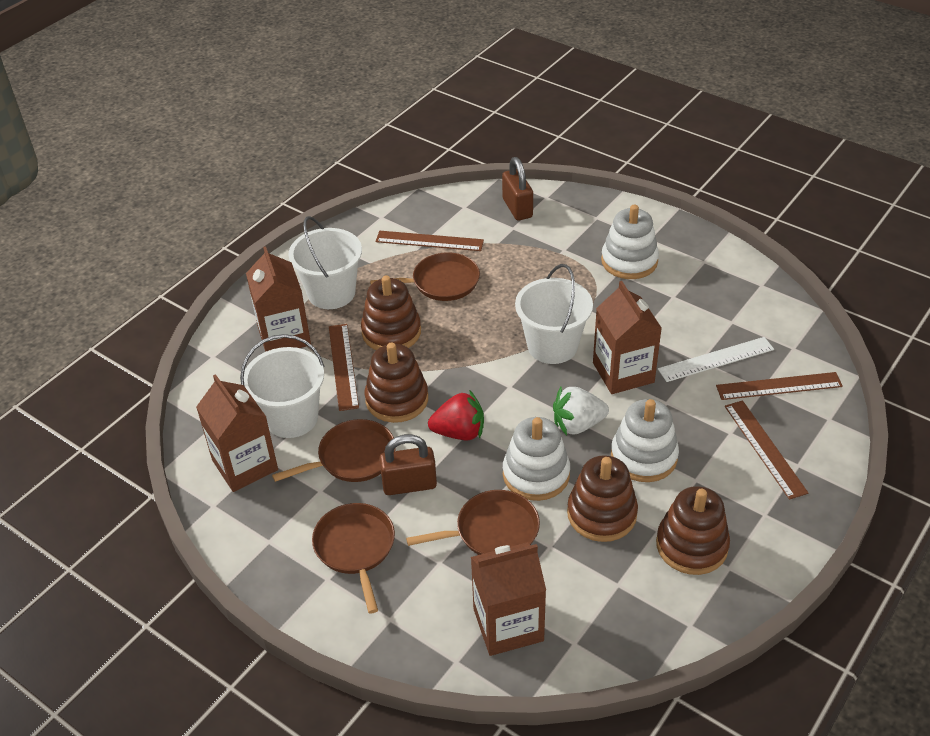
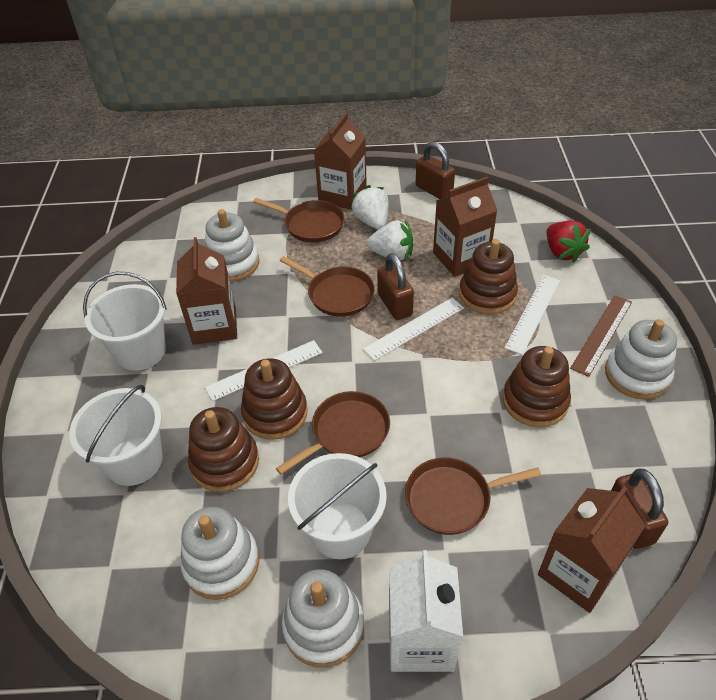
brown padlock: [379,434,437,495] [502,157,533,221] = 2 -> [377,253,414,320] [416,142,455,199] [611,469,668,549] = 3
brown ruler: [329,324,359,411] [376,231,484,251] [716,372,843,400] [725,400,808,500] = 4 -> [570,295,632,377] = 1
white carton: none = 0 -> [389,550,463,672] = 1
white ruler: [658,337,774,382] = 1 -> [205,340,323,401] [363,298,464,361] [505,275,560,355] = 3
white stacking toy: [503,417,570,501] [601,204,659,279] [611,399,679,482] = 3 -> [180,507,259,600] [205,209,259,282] [282,569,364,668] [605,319,677,400] = 4
white strawberry: [553,387,609,435] = 1 -> [351,185,389,229] [367,220,413,261] = 2

